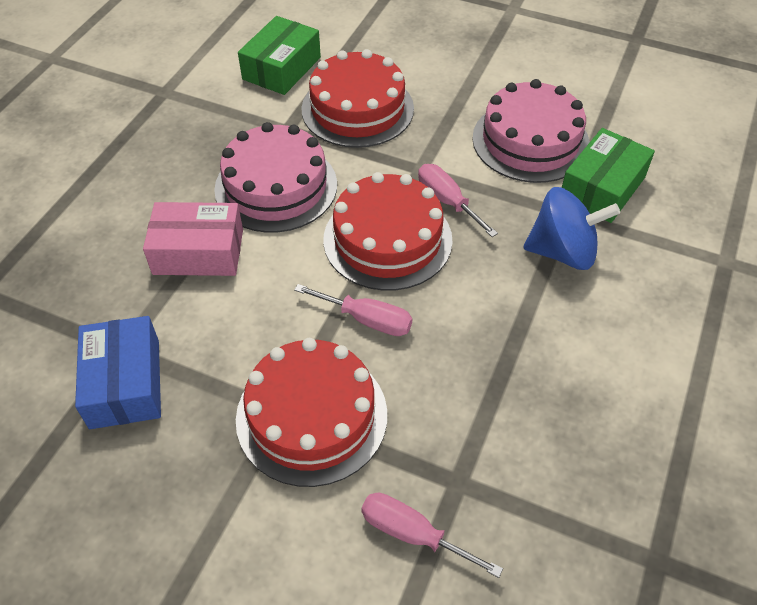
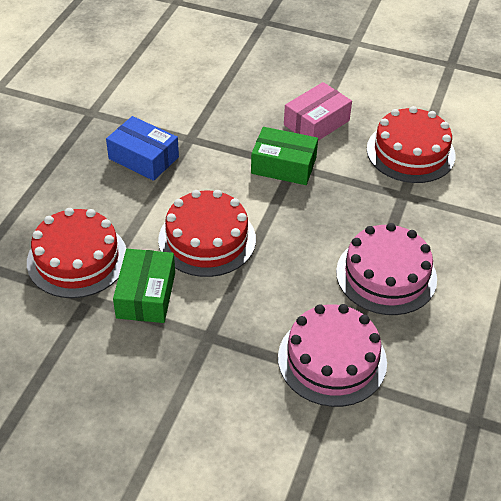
blue spinning top: [523,187,620,270] = 1 -> none = 0
pink screwdriver: [294,284,412,336] [361,493,503,578] [418,164,498,237] = 3 -> none = 0

